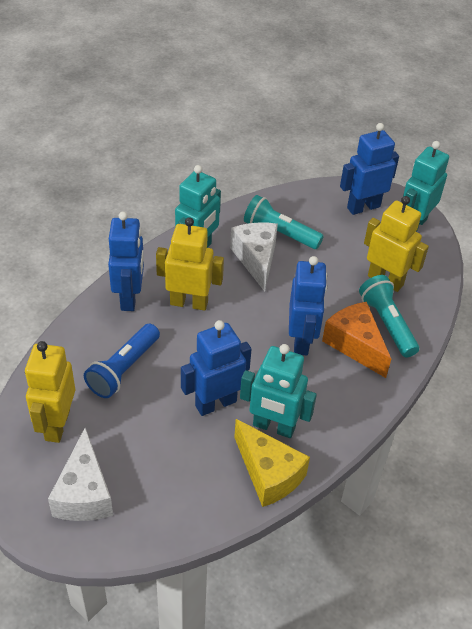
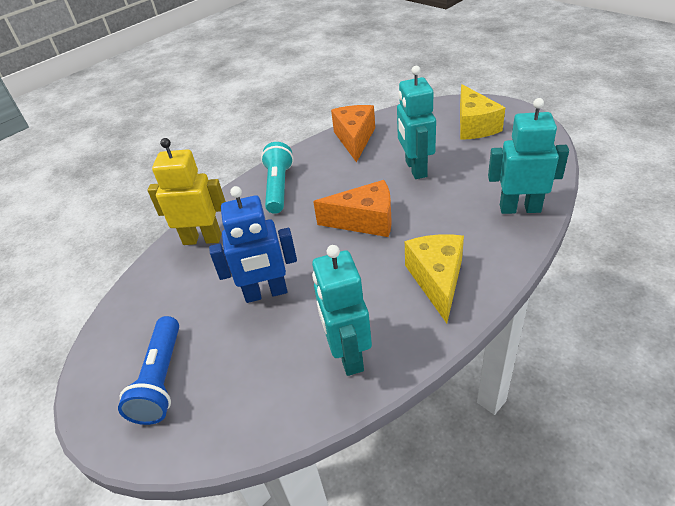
blue robot: [108,211,144,311] [181,320,251,416] [289,256,327,355] [340,123,399,215] = 4 -> [209,186,297,303] = 1
orange cheese: [322,302,391,378] = 1 -> [313,180,392,237] [331,105,375,163] = 2
turquoise flashlight: [244,195,324,249] [359,275,419,357] = 2 -> [261,142,294,214] = 1
white cheese: [48,428,113,521] [230,223,278,292] = 2 -> none = 0
yellow cheese: [234,419,310,507] = 1 -> [405,234,464,323] [460,84,505,140] = 2
yellow robot: [25,341,75,443] [156,217,224,311] [364,196,429,292] = 3 -> [148,138,226,245] = 1

